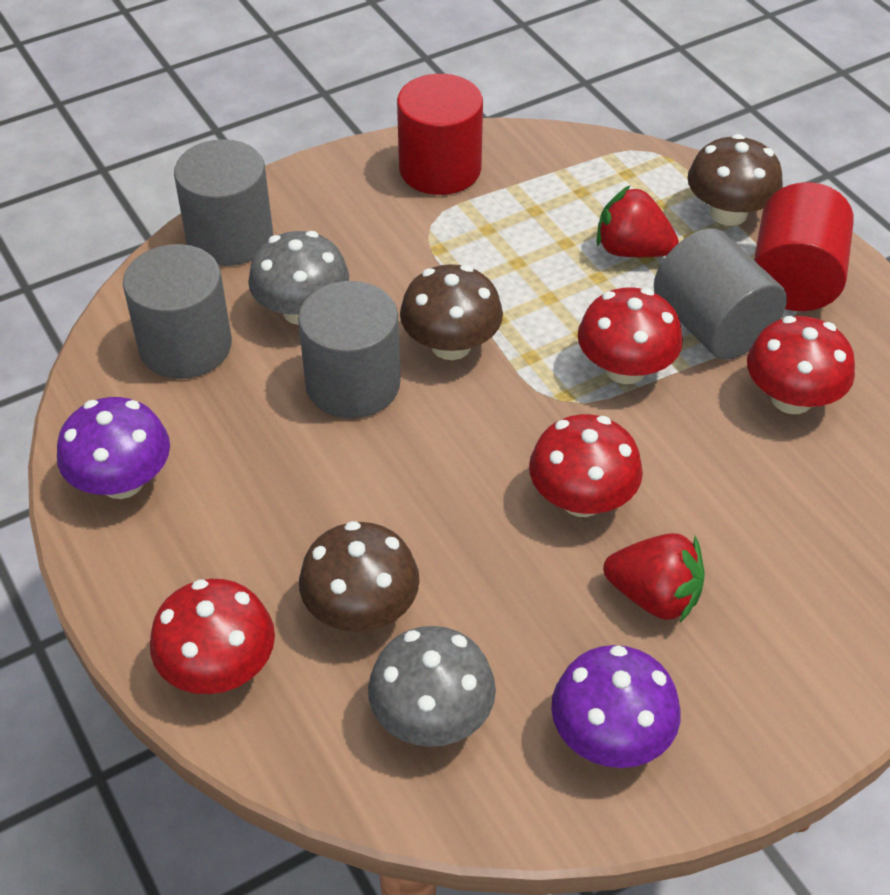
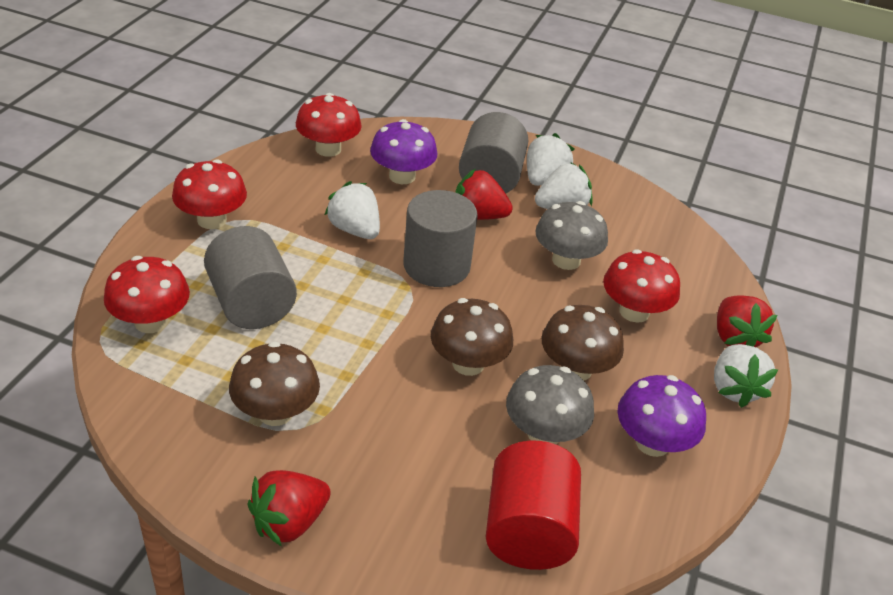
grey cylinder: [123,244,232,379] [174,139,273,266] [298,281,401,419] [654,228,787,360] = 4 -> [204,226,297,329] [403,190,478,287] [459,112,528,194] = 3
red cylinder: [397,74,483,195] [754,182,854,311] = 2 -> [486,441,581,570] = 1
red strawberry: [597,185,679,257] [603,533,705,623] = 2 -> [247,470,331,546] [455,169,513,220] [717,295,777,347] = 3
white strawberry: none = 0 -> [325,181,380,239] [527,133,574,186] [535,162,593,209] [714,344,779,408] = 4

